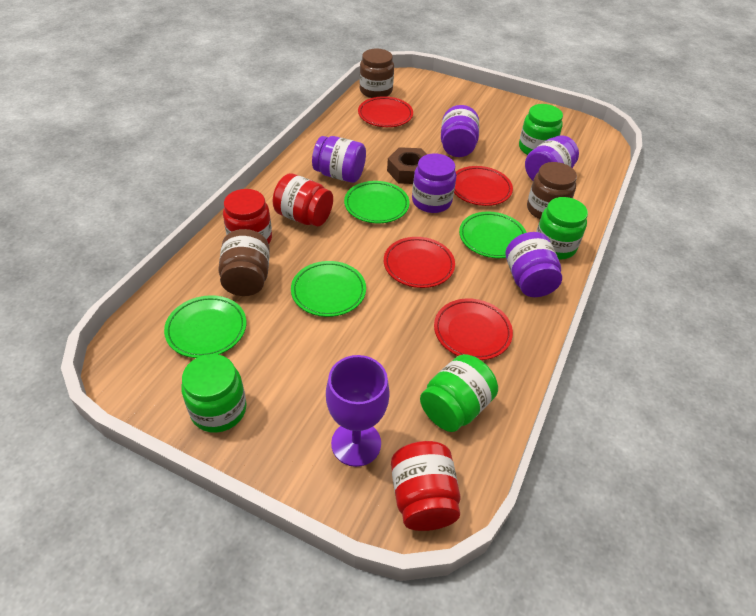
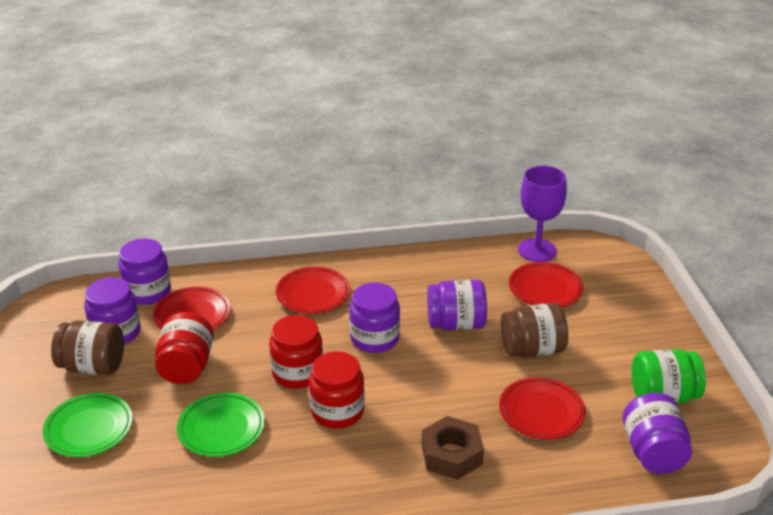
brown jar: [218,229,270,296] [359,49,394,98] [527,162,577,219] = 3 -> [51,321,124,375] [500,303,568,358] = 2
green jar: [181,354,247,433] [420,354,498,432] [519,104,563,155] [536,197,588,260] = 4 -> [632,349,706,403] = 1
green plate: [164,295,246,358] [291,261,366,317] [344,181,410,223] [459,212,527,258] = 4 -> [43,393,133,457] [177,392,265,457] = 2

